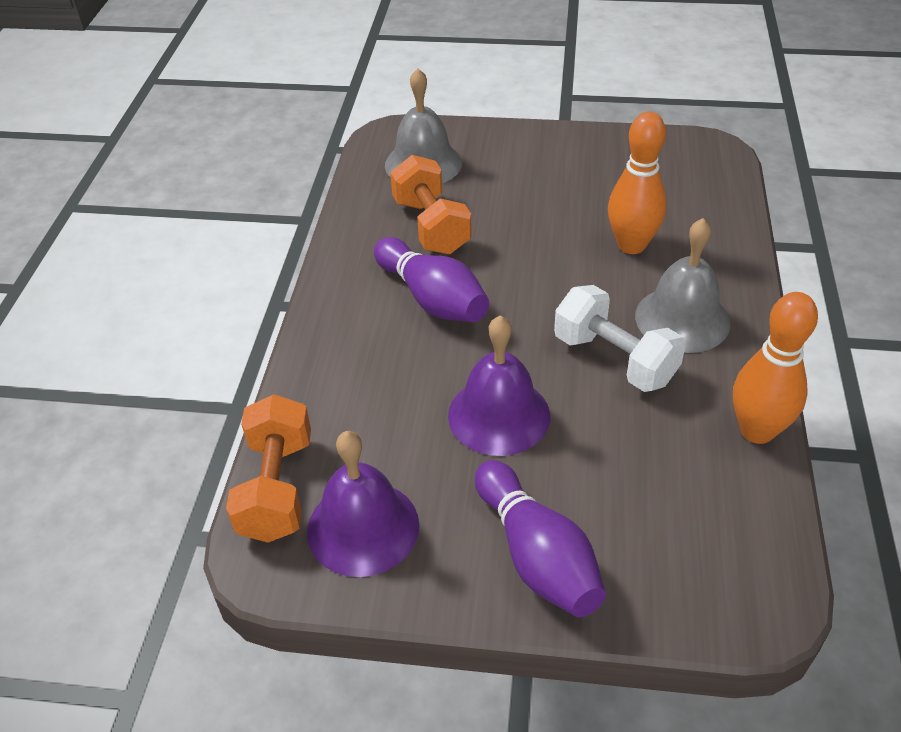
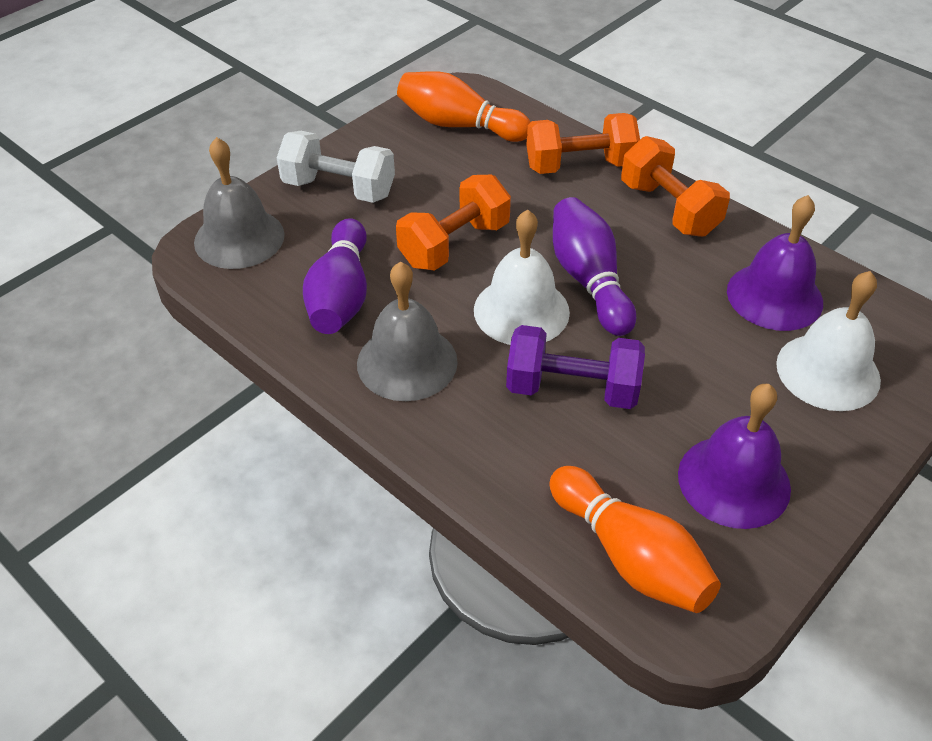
orange dumbbell: [226,394,311,543] [390,155,472,254] = 2 -> [396,175,511,271] [526,113,640,174] [621,136,730,237] = 3
purple dumbbell: none = 0 -> [506,325,645,409] = 1
white bell: none = 0 -> [474,210,570,345] [776,271,881,411] = 2

